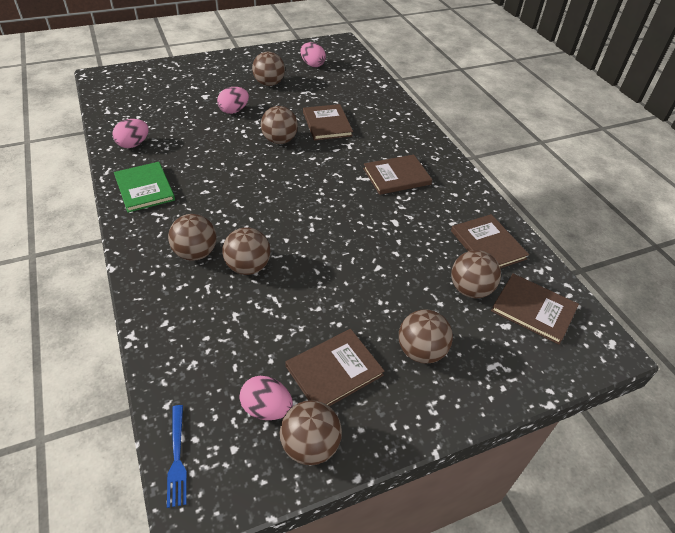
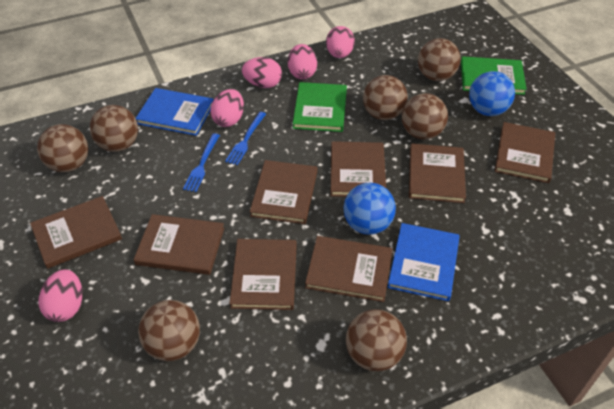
blue ball: none = 0 -> [343,183,396,235] [469,71,515,116] = 2
blue book: none = 0 -> [135,88,214,136] [388,223,460,301] = 2
blue fork: [167,405,187,508] = 1 -> [183,133,220,192] [225,112,266,165] = 2
brown book: [286,329,385,406] [303,104,353,140] [363,155,432,195] [451,214,529,268] [491,274,579,345] = 5 -> [30,196,122,269] [133,214,224,275] [229,239,297,310] [250,160,317,224] [305,236,393,302] [331,141,386,197] [409,143,466,203] [495,122,555,183] = 8
green book: [114,162,175,213] = 1 -> [293,82,347,132] [461,56,527,95] = 2
pink egg: [112,119,149,148] [217,87,249,114] [239,376,293,420] [301,42,326,67] = 4 -> [38,269,82,322] [210,89,244,127] [242,57,282,88] [288,44,317,79] [326,26,355,58] = 5

